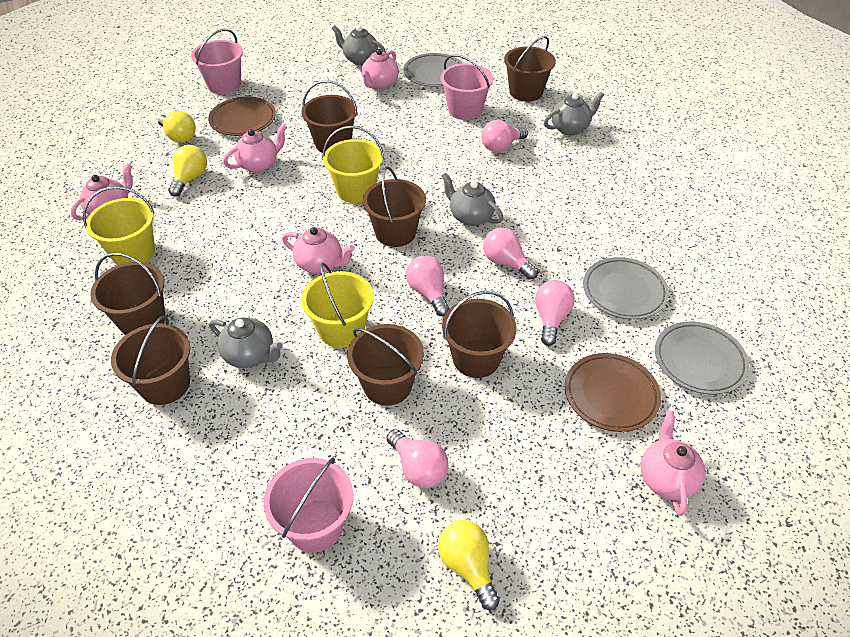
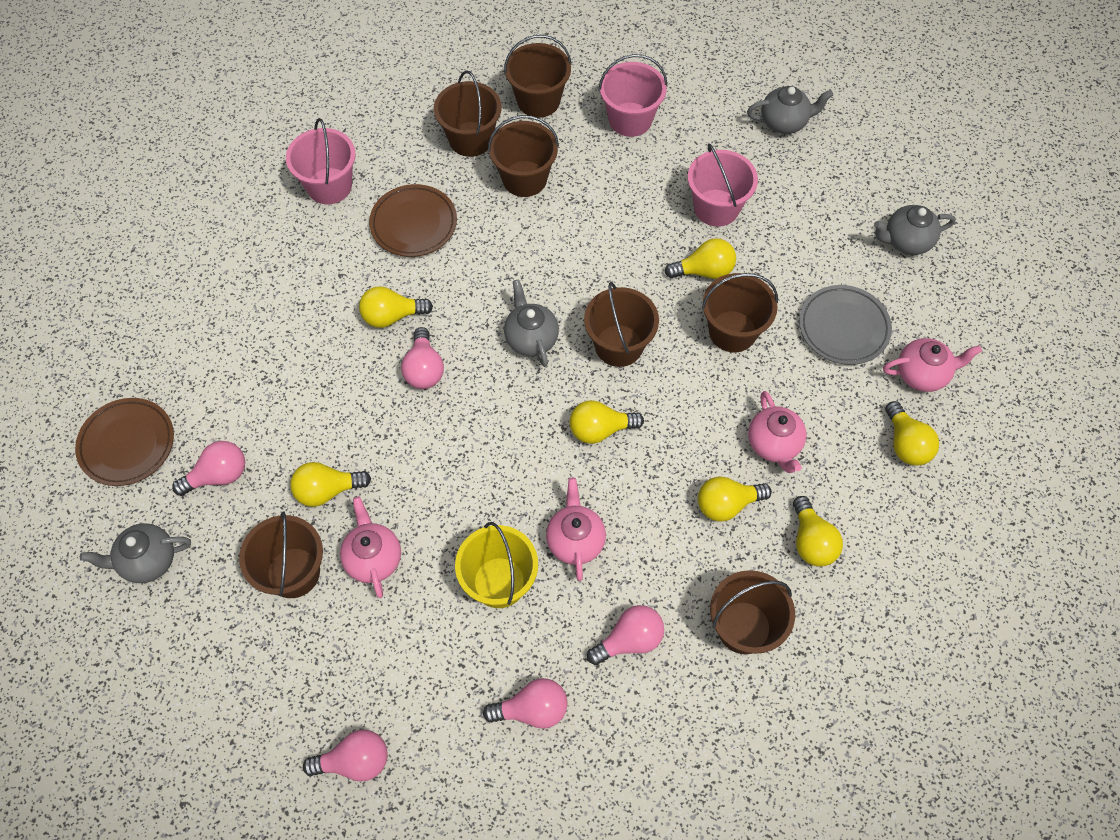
grey plate: [403,53,462,87] [583,257,669,320] [655,321,749,395] = 3 -> [799,285,892,365] = 1
pink teapot: [71,163,133,221] [223,124,287,173] [282,227,355,274] [361,49,399,90] [641,411,705,516] = 5 -> [340,496,401,598] [546,478,606,581] [748,391,806,473] [883,338,982,392] = 4
yellow bucket: [83,186,155,265] [301,263,374,348] [322,126,384,203] = 3 -> [455,522,538,608] = 1
yellow light bulb: [158,111,196,143] [168,145,207,196] [438,520,500,610] = 3 -> [290,462,371,507] [359,286,433,328] [570,400,644,444] [665,238,736,279] [698,476,772,522] [793,496,843,567] [885,401,939,466] = 7

